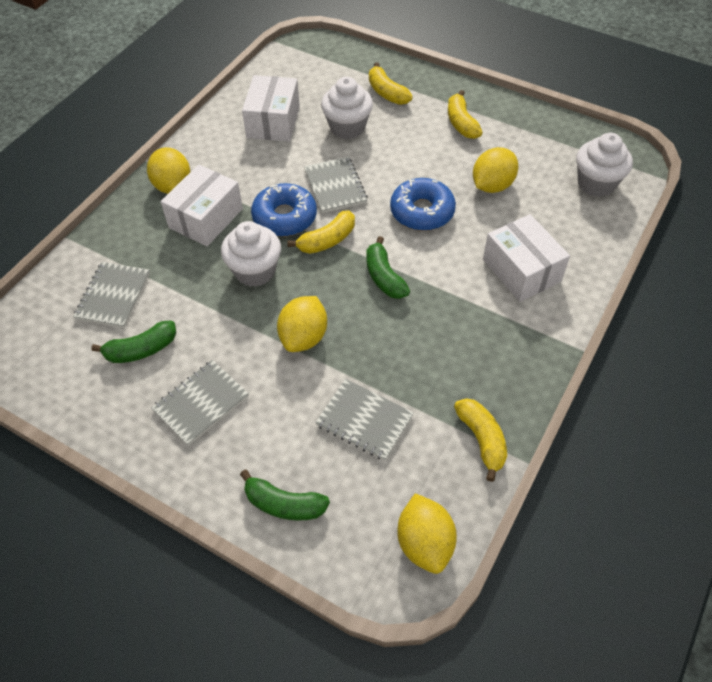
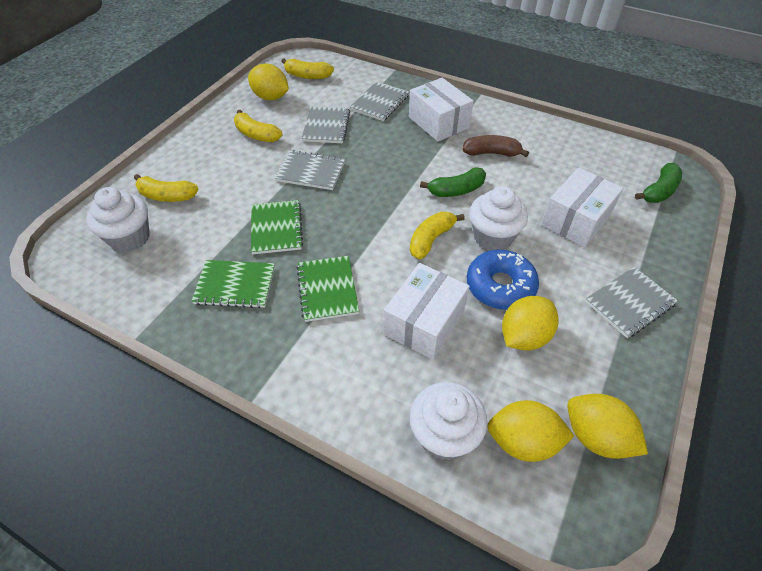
blue donut: [251,183,317,237] [390,178,456,231] = 2 -> [467,250,539,310] = 1
brown banana: none = 0 -> [462,135,529,157] = 1
green banana: [91,320,176,363] [240,470,330,521] [367,236,410,299] = 3 -> [420,167,486,197] [635,163,682,203] = 2
green notebook: none = 0 -> [192,260,275,308] [251,200,303,254] [296,256,359,322] = 3

